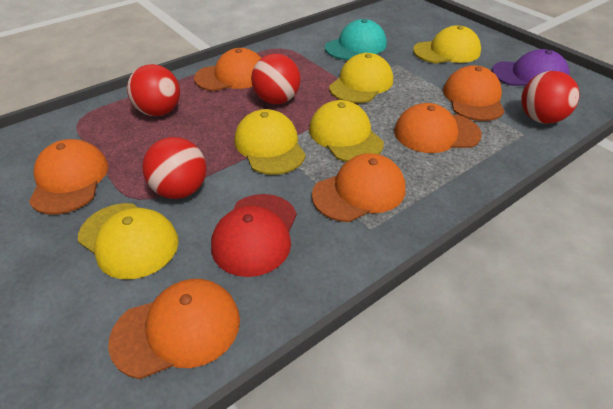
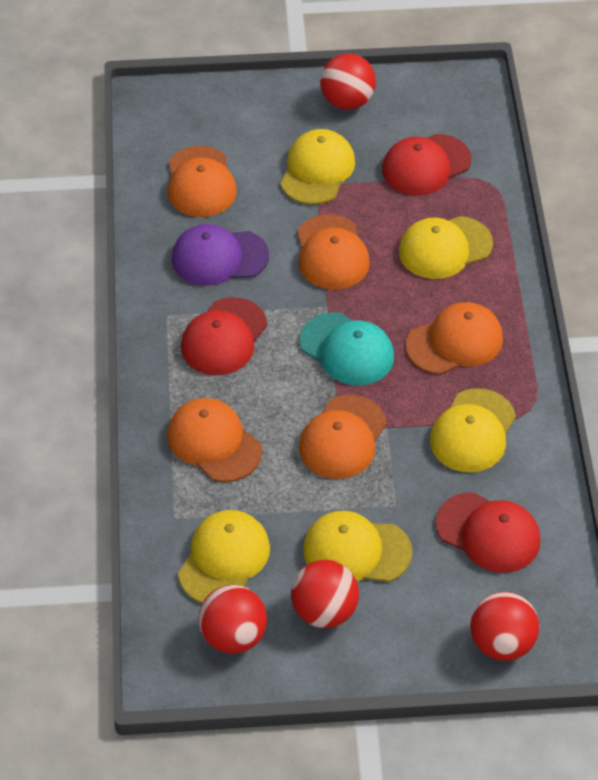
orange cap: [29,139,108,214] [108,279,240,379] [194,48,261,91] [312,153,405,222] [394,103,482,153] [443,65,505,121] = 6 -> [167,398,262,482] [168,146,237,217] [297,214,370,290] [299,395,387,479] [405,302,503,375] = 5
red cap: [211,194,297,277] = 1 -> [181,297,267,375] [382,134,471,196] [436,492,540,573] = 3

